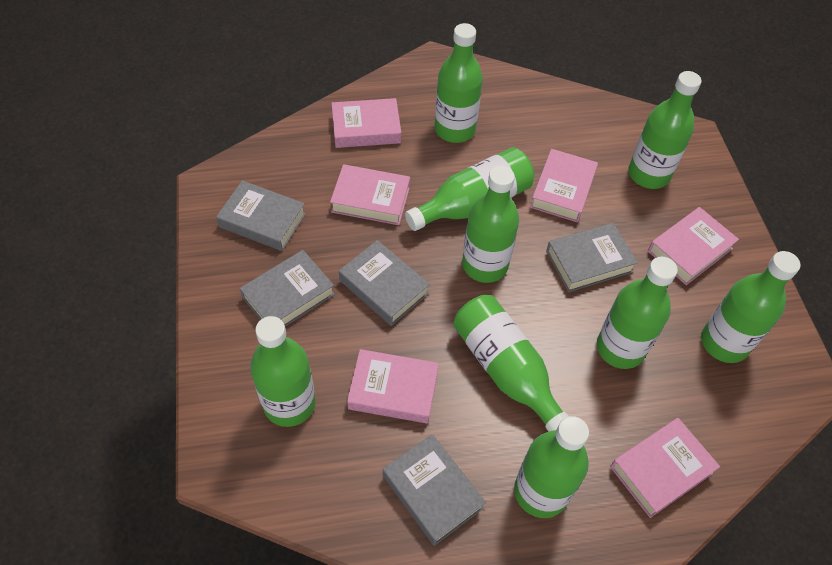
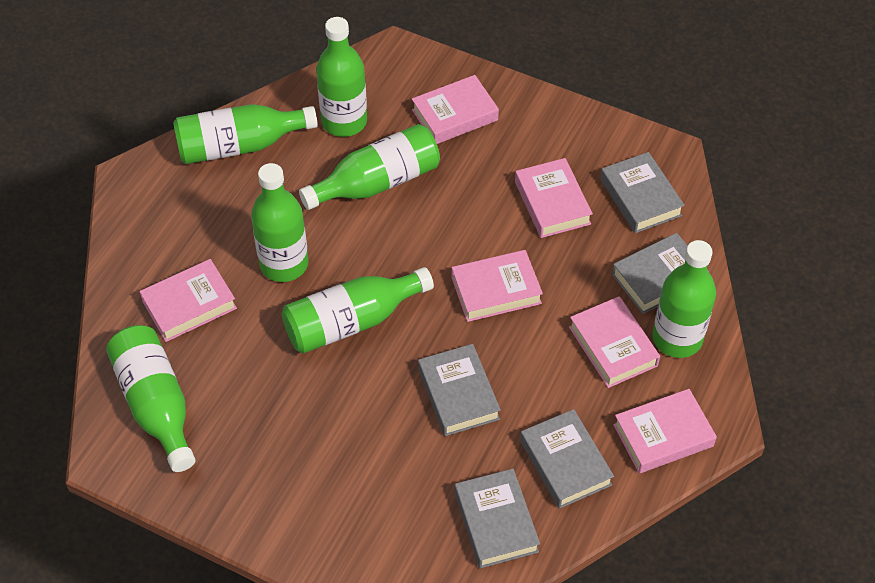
green bottle: [250,316,316,427] [405,147,534,231] [434,23,483,143] [453,295,569,432] [462,166,519,283] [514,416,589,518] [597,257,678,369] [628,71,702,189] [701,251,800,363] = 9 -> [106,325,195,472] [173,104,318,164] [251,163,309,282] [282,267,434,354] [299,124,440,210] [316,17,367,137] [652,240,716,358] = 7

